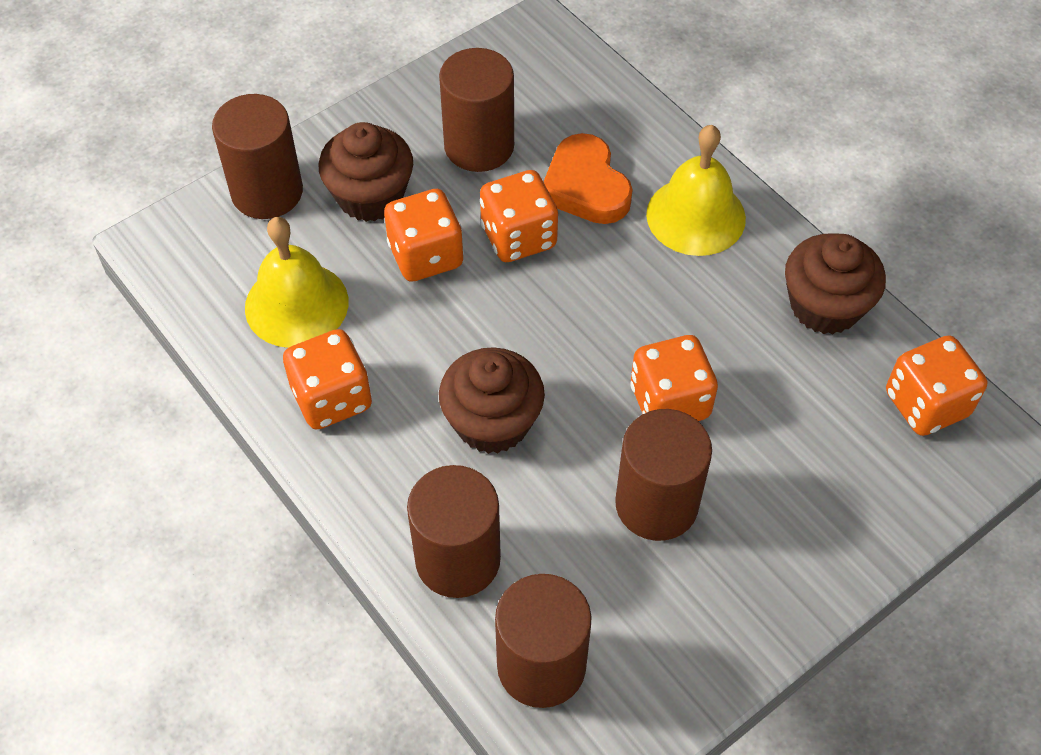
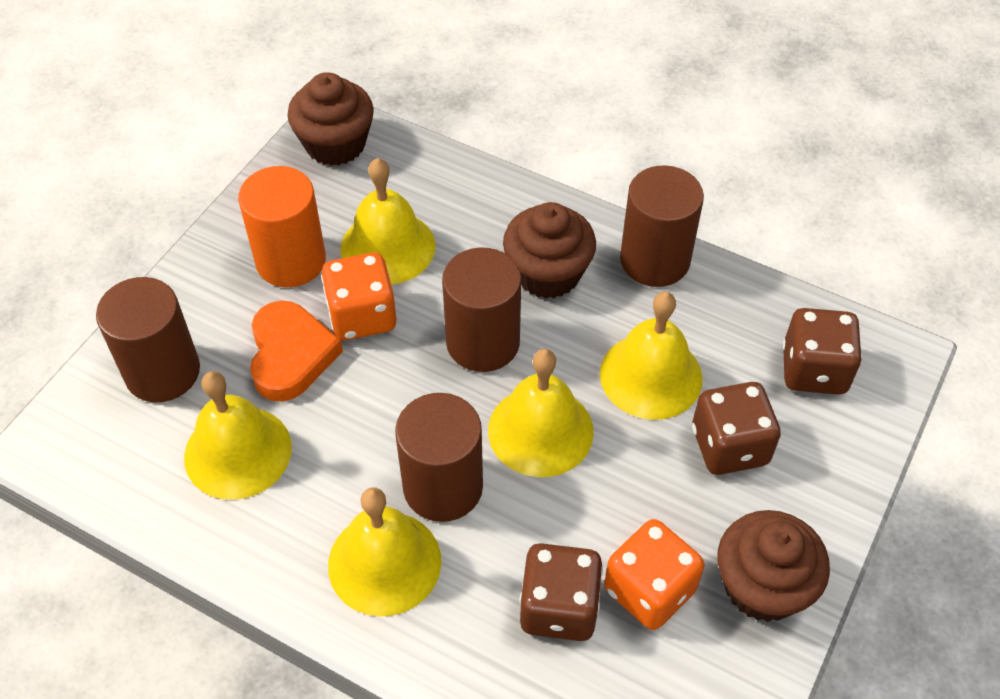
brown cylinder: [212,94,303,219] [407,465,501,598] [439,48,514,172] [495,574,592,708] [615,409,712,541] = 5 -> [96,277,200,402] [395,393,483,522] [442,247,521,372] [620,165,704,287] = 4
brown dice: none = 0 -> [519,543,603,641] [692,382,781,475] [782,308,862,395] = 3
orange cylinder: none = 0 -> [238,166,326,287] = 1
orange dice: [283,329,372,429] [384,189,464,282] [480,170,558,262] [630,335,718,421] [886,335,987,436] = 5 -> [321,252,396,340] [604,519,704,630] = 2
yellow bell: [245,217,348,348] [646,125,746,256] = 2 -> [184,371,292,500] [328,487,441,617] [341,158,435,284] [488,349,594,477] [600,292,703,420] = 5

